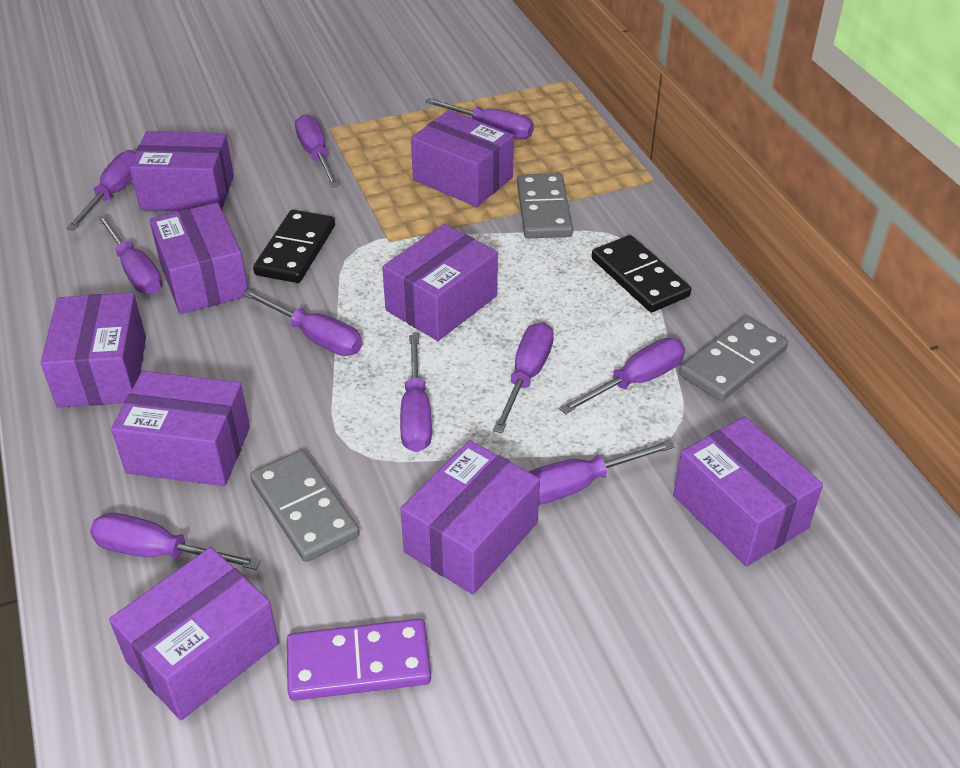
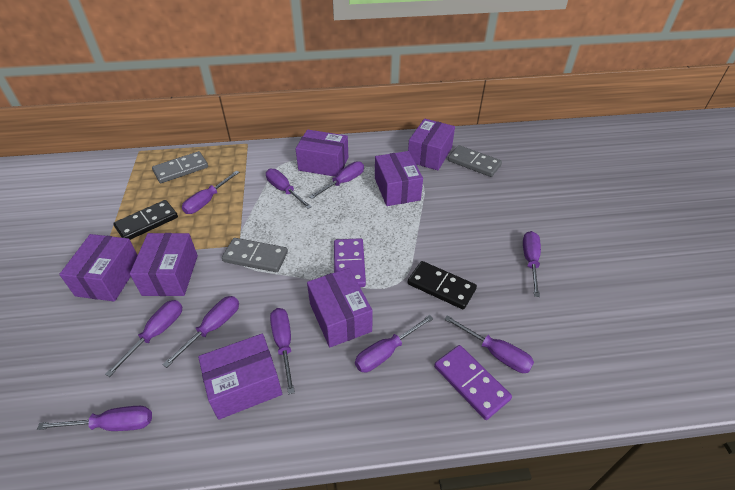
purple box: [41,293,146,408] [109,547,279,720] [111,371,250,486] [129,131,234,211] [149,203,248,314] [382,224,498,341] [400,440,540,594] [411,110,514,207] [673,416,823,566] = 9 -> [59,234,138,301] [130,233,198,296] [198,334,282,420] [295,130,348,177] [307,268,373,347] [375,151,423,206] [408,119,455,170] = 7
purple domino: [287,619,431,701] = 1 -> [334,238,366,287] [434,345,512,420] = 2

